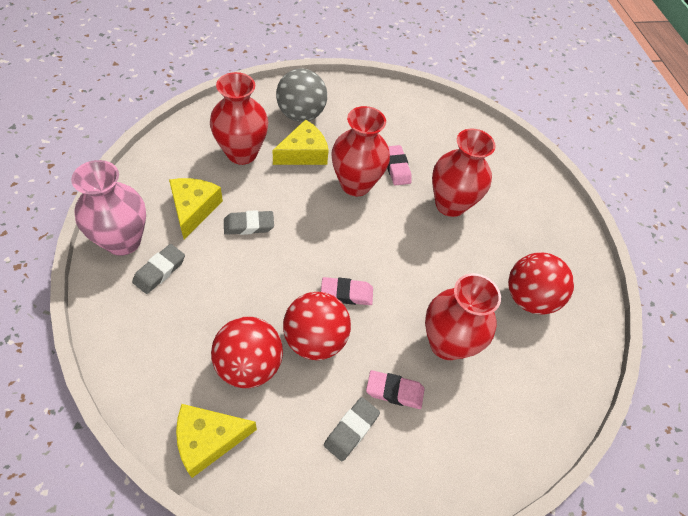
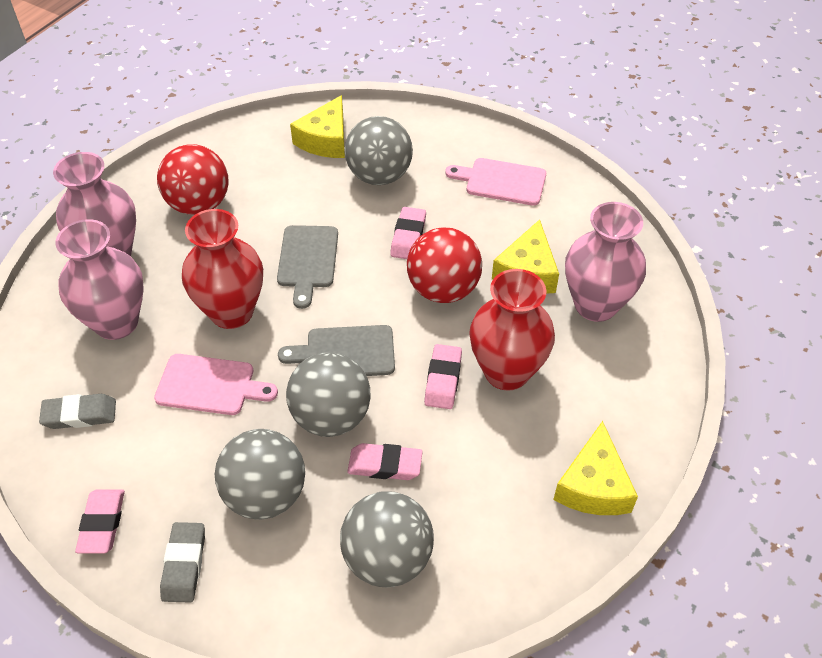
grey ball: [276,68,327,122] = 1 -> [215,429,305,520] [286,352,370,437] [340,492,434,587] [345,116,413,185] = 4
grey cutting board: none = 0 -> [277,225,338,309] [278,325,395,376] = 2
grey eraser: [132,244,185,294] [224,210,274,235] [324,397,380,461] = 3 -> [39,394,116,429] [160,522,205,603] = 2
pink cutting board: none = 0 -> [154,354,278,415] [445,158,546,206] = 2
pink eraser: [321,277,373,305] [366,370,424,409] [387,145,412,185] = 3 -> [75,489,125,554] [347,443,423,480] [390,207,426,259] [424,344,462,409] = 4
pink vase: [71,160,146,256] = 1 -> [53,152,136,256] [55,219,144,340] [565,202,646,322] = 3
red ball: [211,317,283,388] [283,292,351,360] [508,252,574,314] = 3 -> [157,144,229,215] [407,227,482,303] = 2
red vase: [210,72,269,165] [332,106,390,196] [425,273,501,360] [432,129,496,217] = 4 -> [182,209,263,329] [469,269,555,391] = 2

